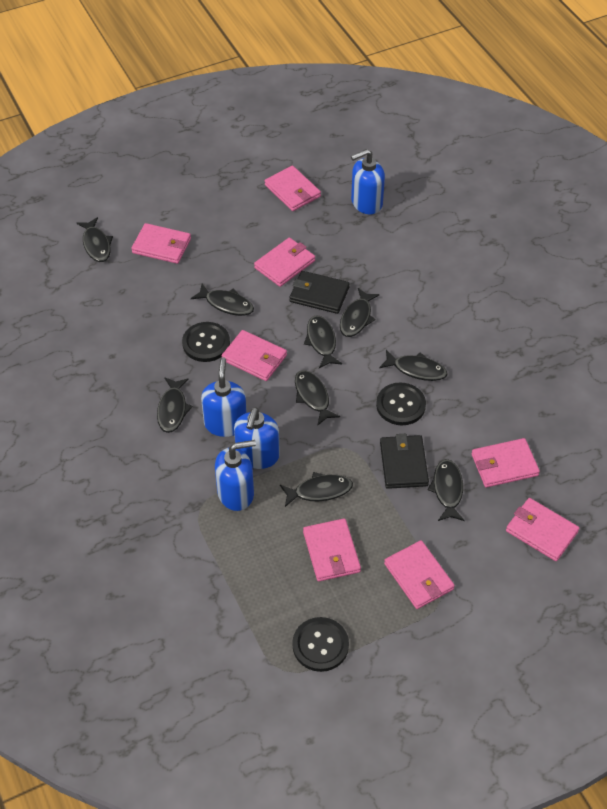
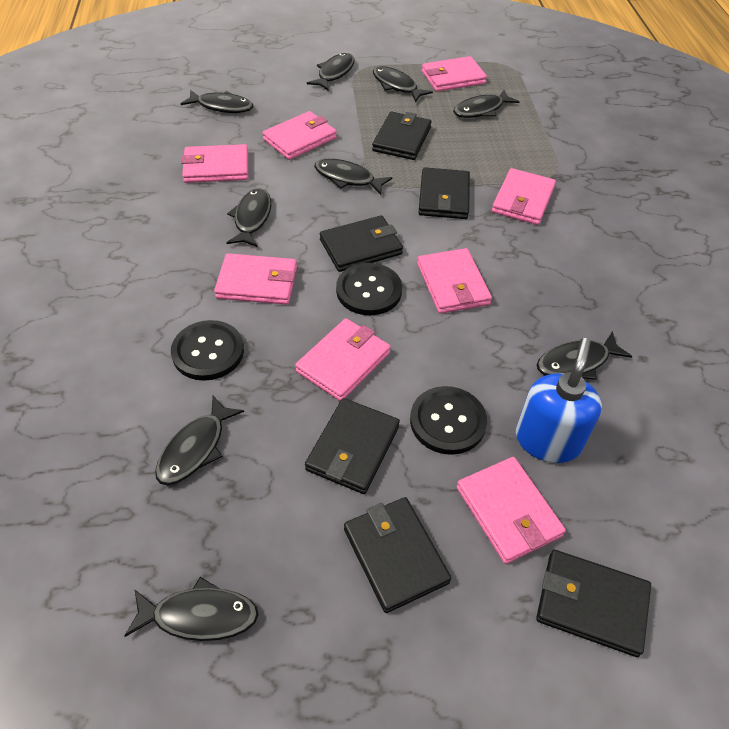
black wallet: [290,271,350,314] [380,434,429,489] = 2 -> [305,398,400,494] [320,215,403,272] [344,497,451,613] [372,112,431,160] [419,167,470,219] [536,550,651,657] = 6
blue soap dispenser: [201,357,247,437] [215,440,256,511] [234,407,280,469] [351,149,385,214] = 4 -> [516,338,602,463] = 1

